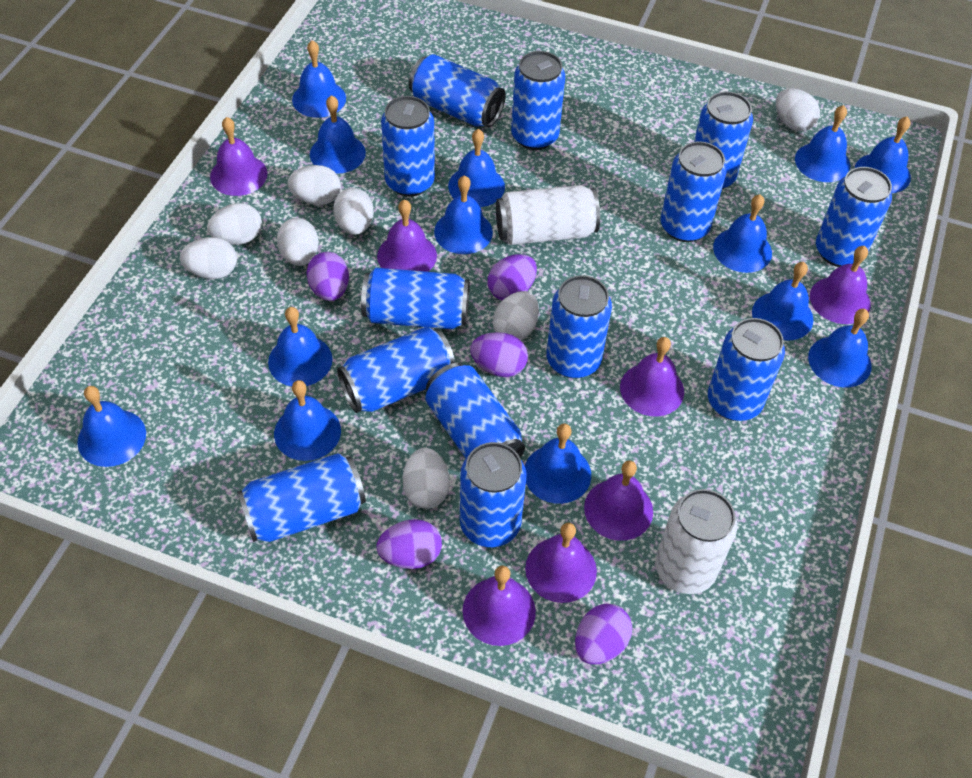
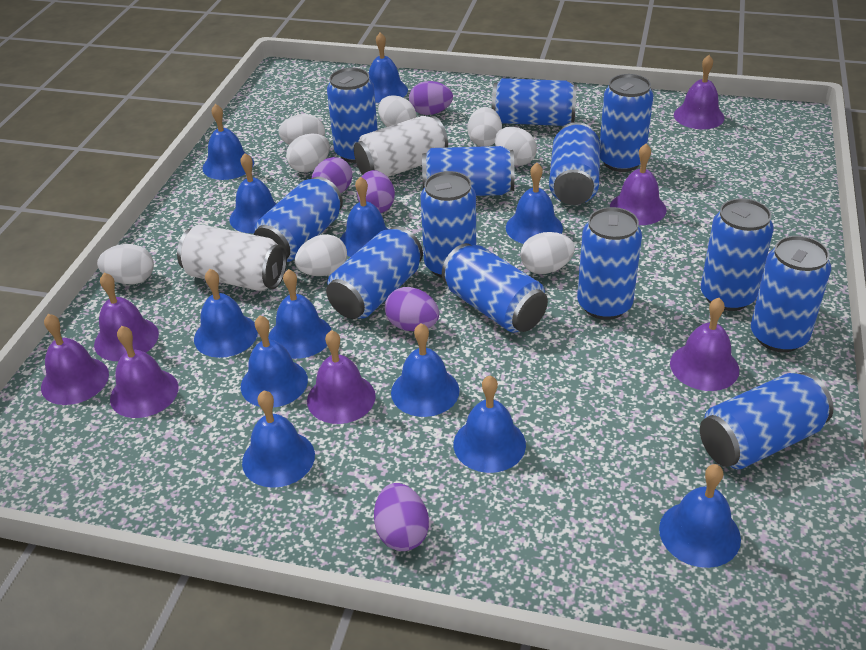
blue bell: [77,386,146,467] [268,307,333,386] [274,380,341,461] [292,40,346,118] [310,95,366,174] [434,175,493,254] [448,129,505,207] [525,424,591,504] [713,194,772,273] [752,262,813,341] [795,105,850,182] [808,309,872,387] [855,116,911,193] = 13 -> [194,269,258,358] [202,104,254,180] [229,153,277,233] [241,315,308,407] [242,390,315,488] [268,269,331,359] [340,176,389,257] [369,32,408,103] [391,323,459,417] [454,375,526,473] [506,163,563,244] [659,464,741,568] = 12

